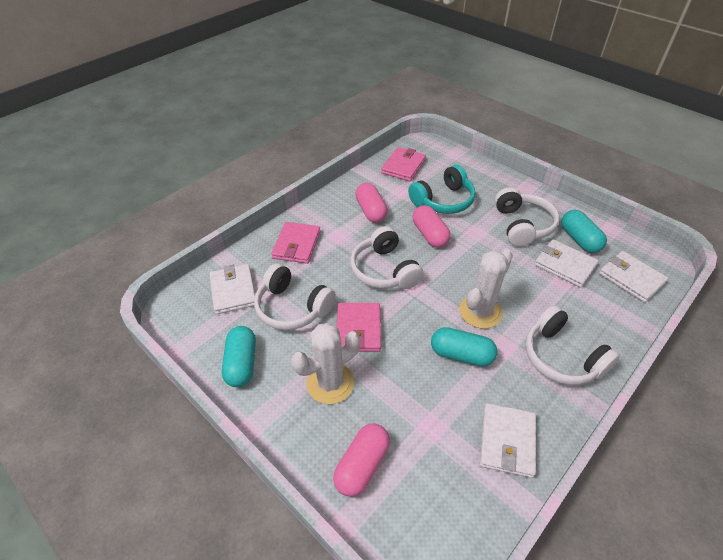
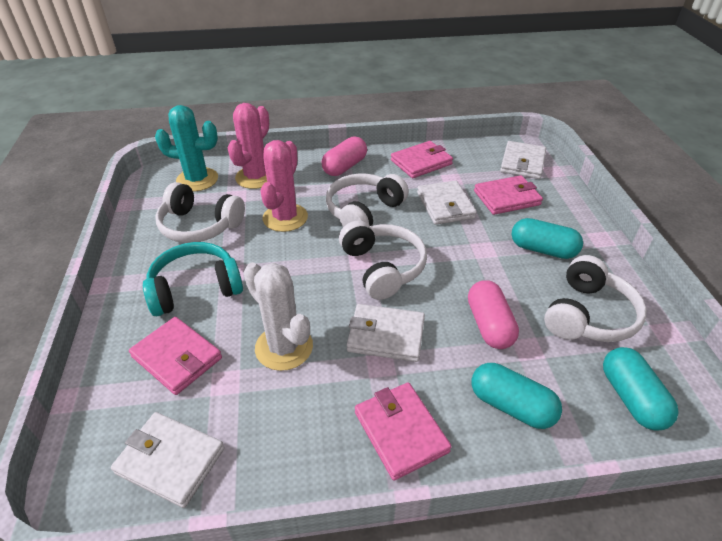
pink cactus: none = 0 -> [227,103,269,189] [261,140,308,232] = 2
pink capsule: [333,423,390,497] [355,183,388,223] [413,205,451,248] = 3 -> [322,136,367,176] [468,280,519,349] = 2
pink wallet: [271,222,321,264] [337,303,381,352] [381,147,426,181] = 3 -> [129,317,222,395] [355,382,452,481] [391,141,453,178] [474,175,543,215] = 4
turquoise cactus: none = 0 -> [155,105,218,191] = 1
white cactus: [291,323,360,404] [459,249,513,329] = 2 -> [243,262,313,371] = 1

